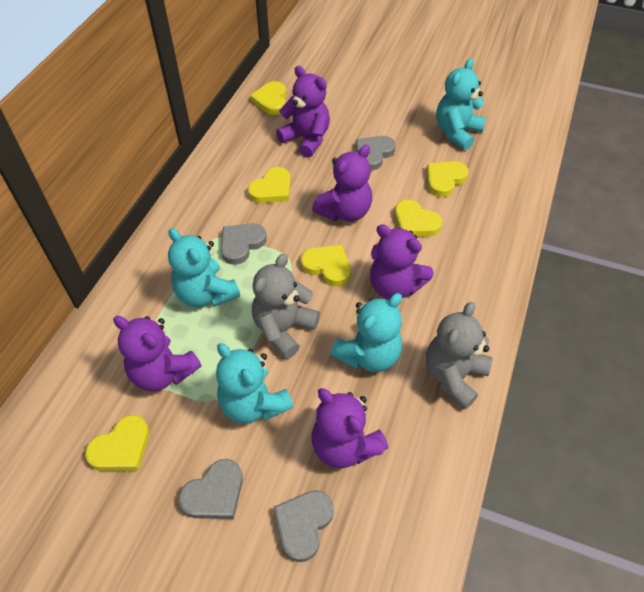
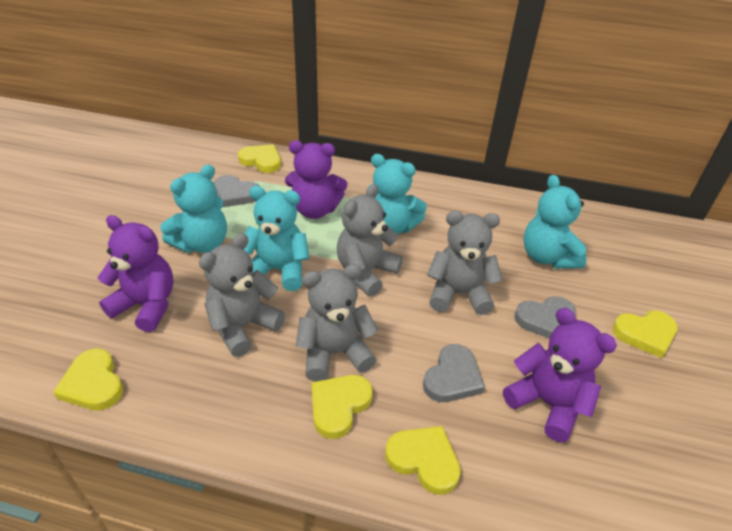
grey heart: [179,459,243,519] [221,223,267,265] [274,490,334,562] [356,136,396,171] = 4 -> [214,175,259,207] [423,344,485,402] [514,296,576,339] = 3
grey teddy bear: [252,253,320,359] [426,302,492,409] = 2 -> [199,233,285,357] [296,264,378,382] [337,184,403,297] [427,211,503,315] = 4
purple teddy bear: [113,316,202,392] [276,66,330,158] [311,388,388,468] [312,145,372,222] [370,224,434,299] = 5 -> [98,215,174,332] [285,140,347,219] [503,308,617,442] = 3
yellow heart: [85,415,150,471] [248,167,291,203] [250,81,286,115] [301,245,351,286] [395,200,442,237] [426,161,469,197] = 6 -> [53,349,123,411] [238,144,281,173] [312,375,372,439] [385,426,461,495] [612,310,678,358] = 5

